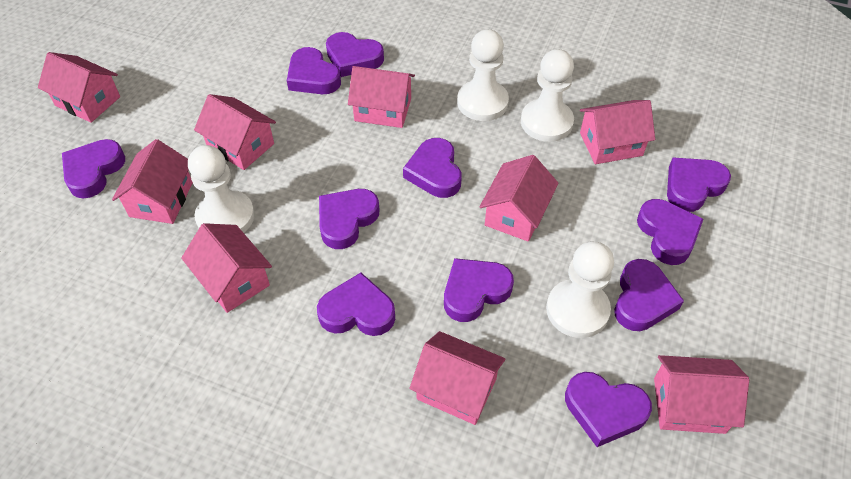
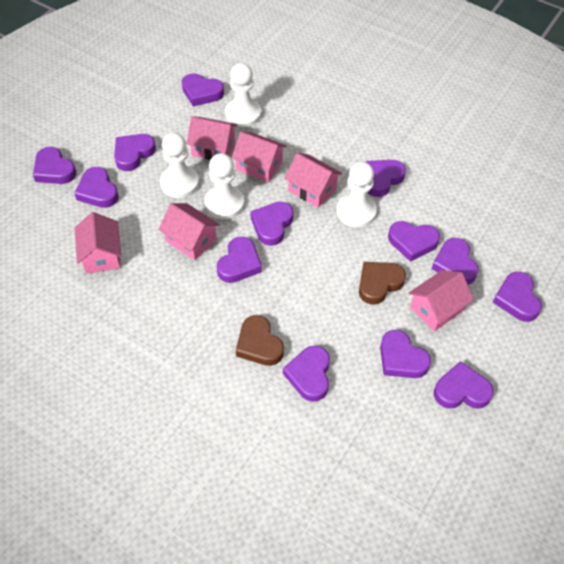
brown heart: none = 0 -> [236,315,284,366] [359,262,406,305] = 2
pink house: [38,52,120,123] [112,139,193,224] [181,223,272,313] [194,94,276,170] [348,66,415,128] [409,331,505,425] [479,155,559,242] [580,100,655,164] [654,355,749,434] = 9 -> [75,212,122,273] [158,203,220,260] [186,116,237,160] [232,131,286,182] [284,153,342,208] [408,270,474,331] = 6
purple heart: [62,139,125,199] [287,47,341,94] [317,273,395,336] [319,189,380,249] [326,32,384,77] [403,138,462,198] [444,258,514,322] [565,372,652,447] [614,259,684,331] [637,199,704,265] [667,157,731,212] = 11 -> [33,147,76,184] [74,167,119,208] [114,134,156,171] [182,73,224,107] [217,237,262,283] [250,202,293,246] [283,346,330,402] [366,160,406,197] [380,330,431,378] [388,221,440,262] [432,238,479,285] [434,361,493,409] [493,272,542,322] = 13

